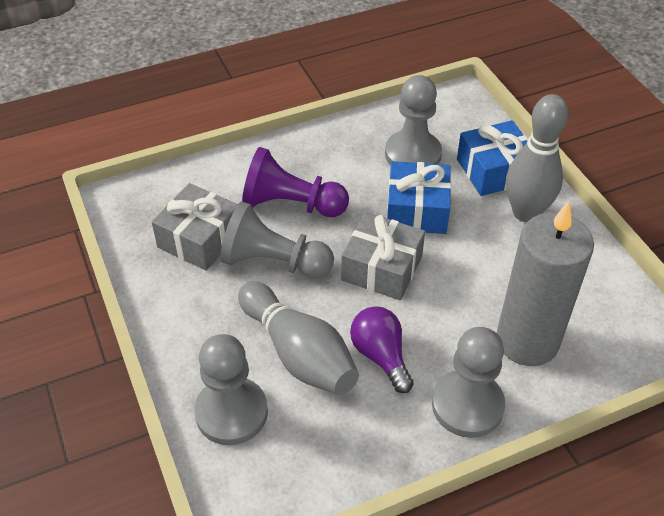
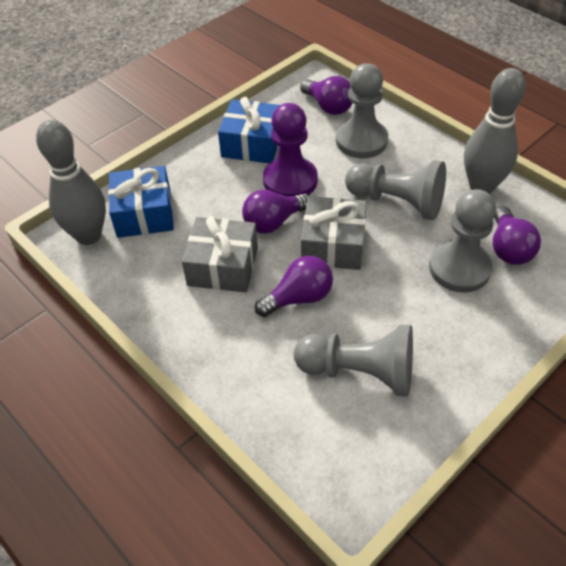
grey candle: [497,201,594,366] = 1 -> none = 0
purple light bulb: [350,306,414,393] = 1 -> [242,190,309,234] [255,255,333,317] [300,76,353,115] [493,206,541,265] = 4

